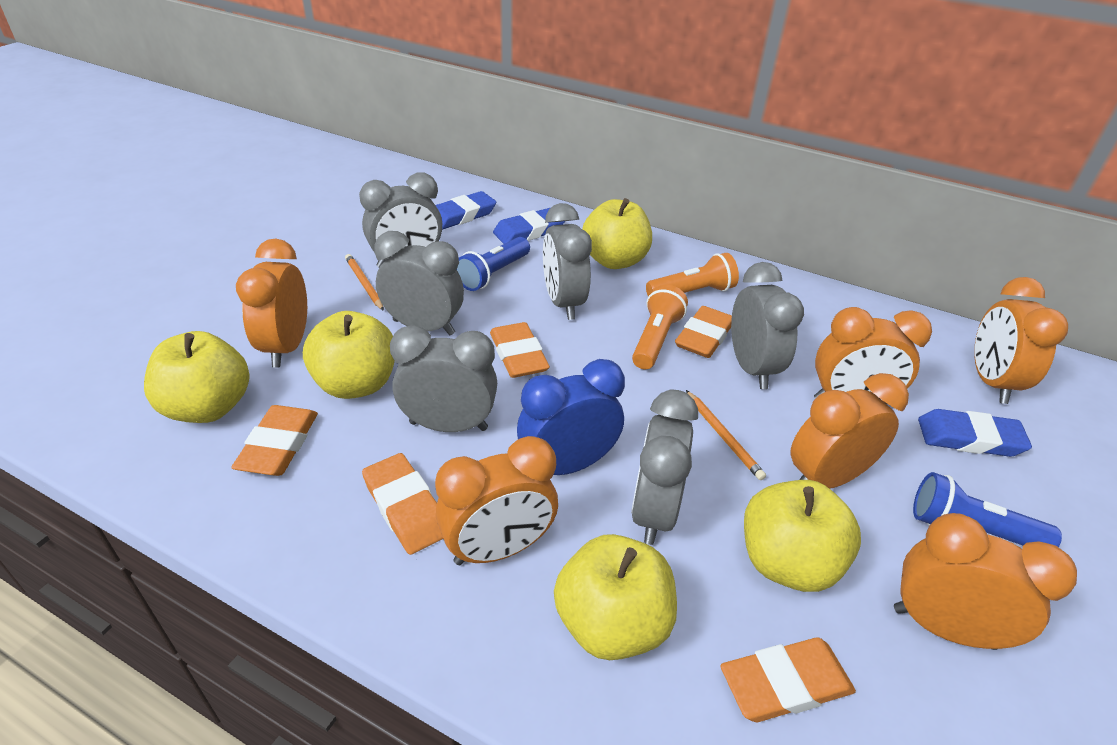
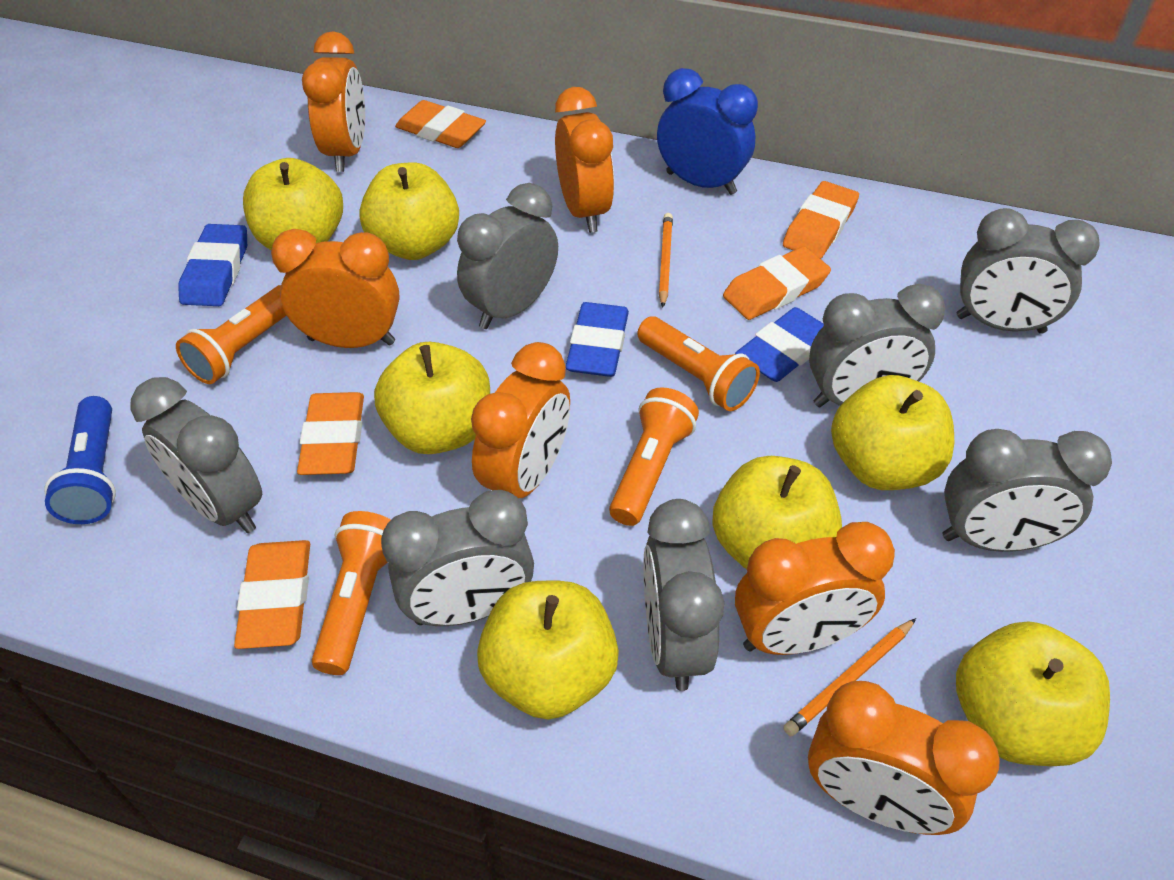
blue flashlight: [457,237,530,291] [913,472,1062,547] = 2 -> [44,396,116,524] = 1
grey clock: [359,172,442,267] [374,231,464,335] [390,325,497,432] [543,203,592,320] [631,390,698,545] [731,262,804,389] = 6 -> [131,377,262,533] [381,490,534,626] [457,183,558,329] [643,499,724,691] [809,284,945,408] [942,429,1112,552] [957,208,1100,334] = 7
orange flashlight: [632,285,688,369] [646,253,739,296] = 2 -> [176,285,287,384] [312,511,391,675] [609,387,699,526] [637,316,760,411] = 4
yellow apple: [144,331,249,423] [303,311,395,399] [554,534,677,660] [582,198,652,269] [744,480,861,592] = 5 -> [243,158,343,250] [359,163,459,260] [374,342,490,454] [477,581,619,720] [712,456,842,569] [831,375,954,490] [956,622,1110,766] = 7

